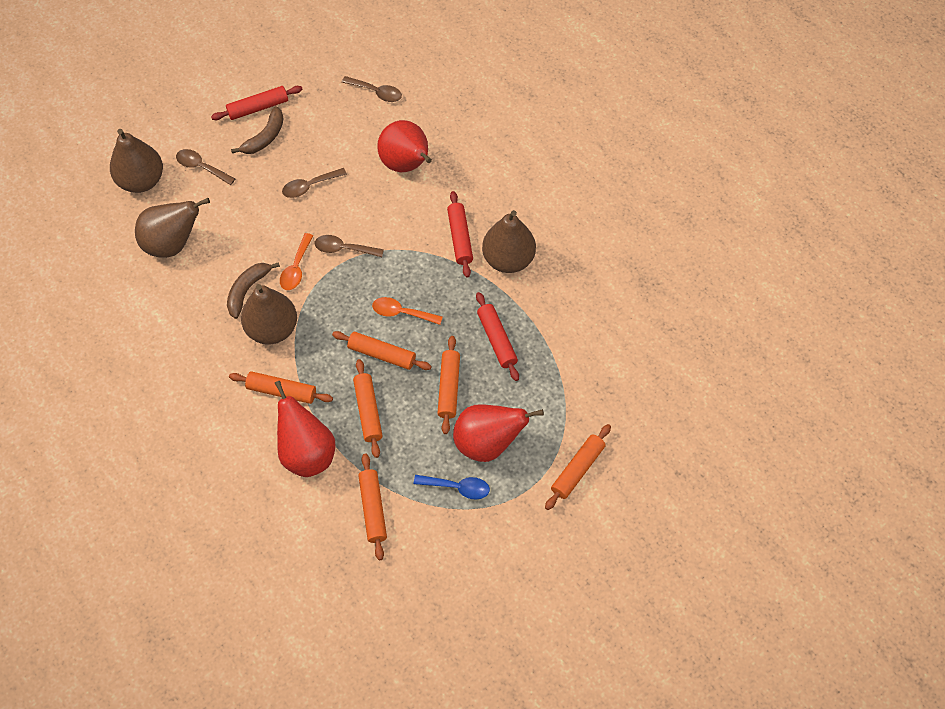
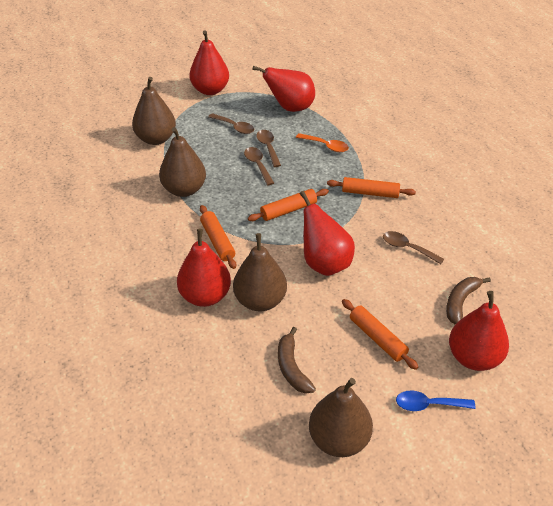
orange rolling pin: [229,371,333,404] [332,331,431,370] [353,359,383,458] [358,453,387,560] [437,336,460,434] [545,424,611,510] = 6 -> [200,205,236,269] [248,189,329,221] [327,177,416,198] [342,299,418,370] = 4
orange spoon: [280,233,313,290] [372,297,442,325] = 2 -> [296,133,349,152] = 1
red pear: [275,381,336,477] [377,120,432,172] [453,404,544,462] = 3 -> [177,229,231,307] [189,31,229,95] [253,66,315,112] [300,191,355,276] [449,291,509,371] = 5
red rolling pin: [211,86,303,120] [447,191,473,278] [476,292,519,381] = 3 -> none = 0

